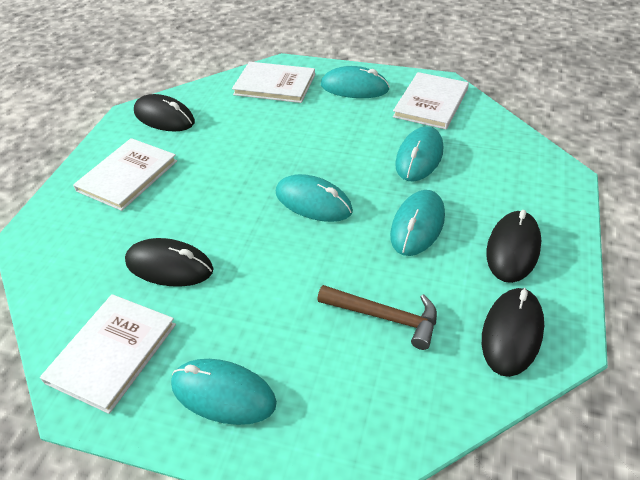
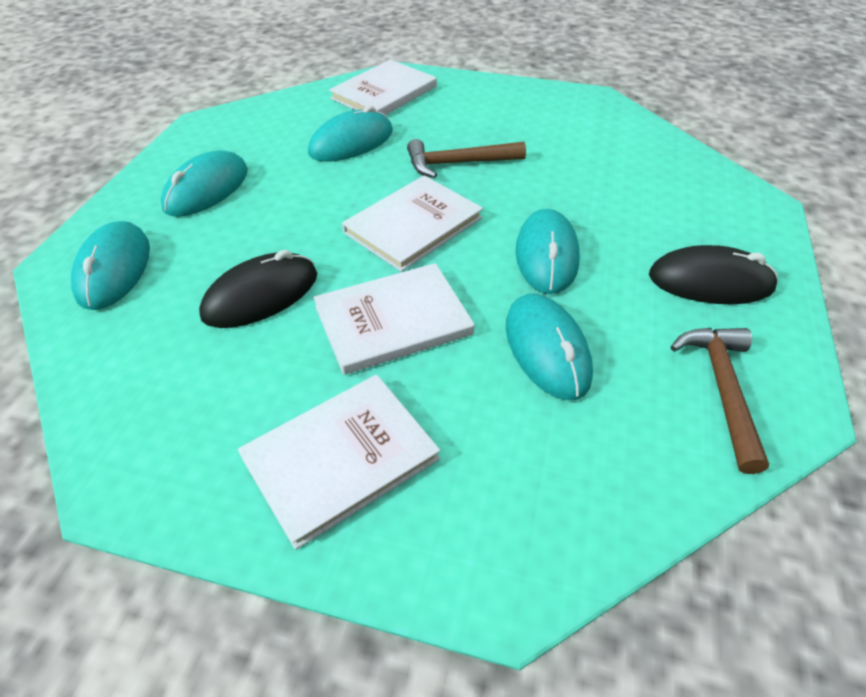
black mouse: [125,238,214,287] [134,94,195,131] [482,288,544,377] [486,210,541,283] = 4 -> [199,250,317,328] [649,245,778,304] = 2
brown hammer: [317,285,437,350] = 1 -> [407,139,526,178] [671,328,769,474] = 2

